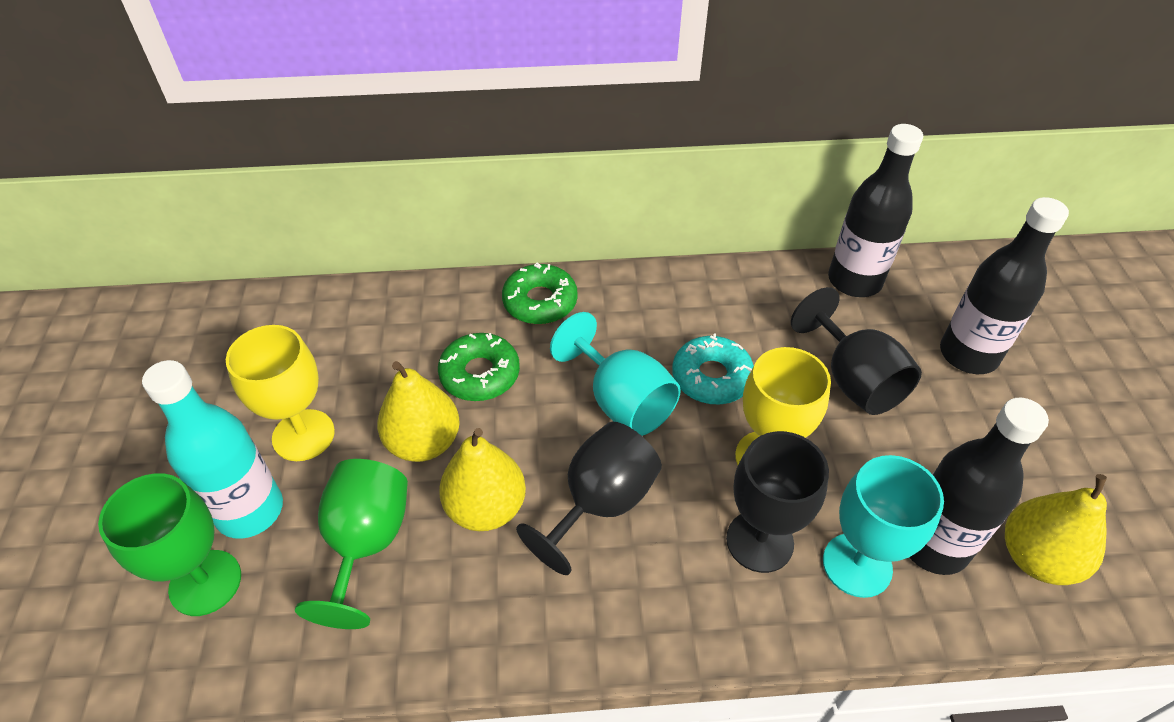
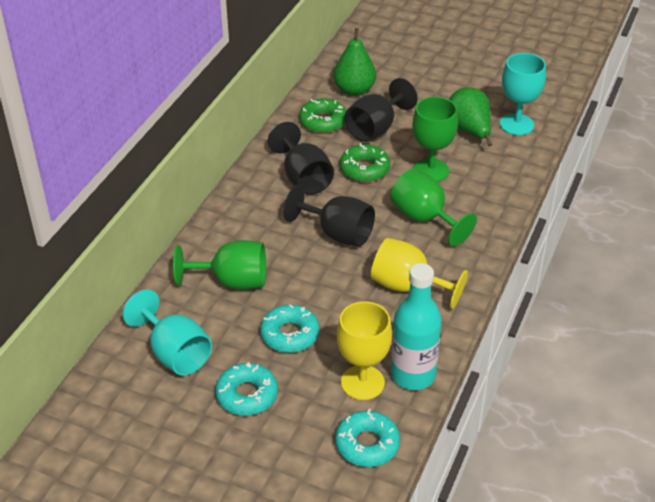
black bottle: [828,124,923,297] [909,398,1049,575] [940,197,1069,374] = 3 -> none = 0
green goblet: [98,473,241,616] [295,459,408,629] = 2 -> [173,240,266,290] [390,169,477,247] [413,97,458,182] = 3
green pear: none = 0 -> [334,28,376,96] [449,87,492,146] = 2
turquoise donut: [672,334,754,405] = 1 -> [215,362,278,416] [260,304,319,353] [335,409,400,467] = 3
yellow pear: [377,361,460,462] [439,428,526,531] [1005,474,1107,585] = 3 -> none = 0

